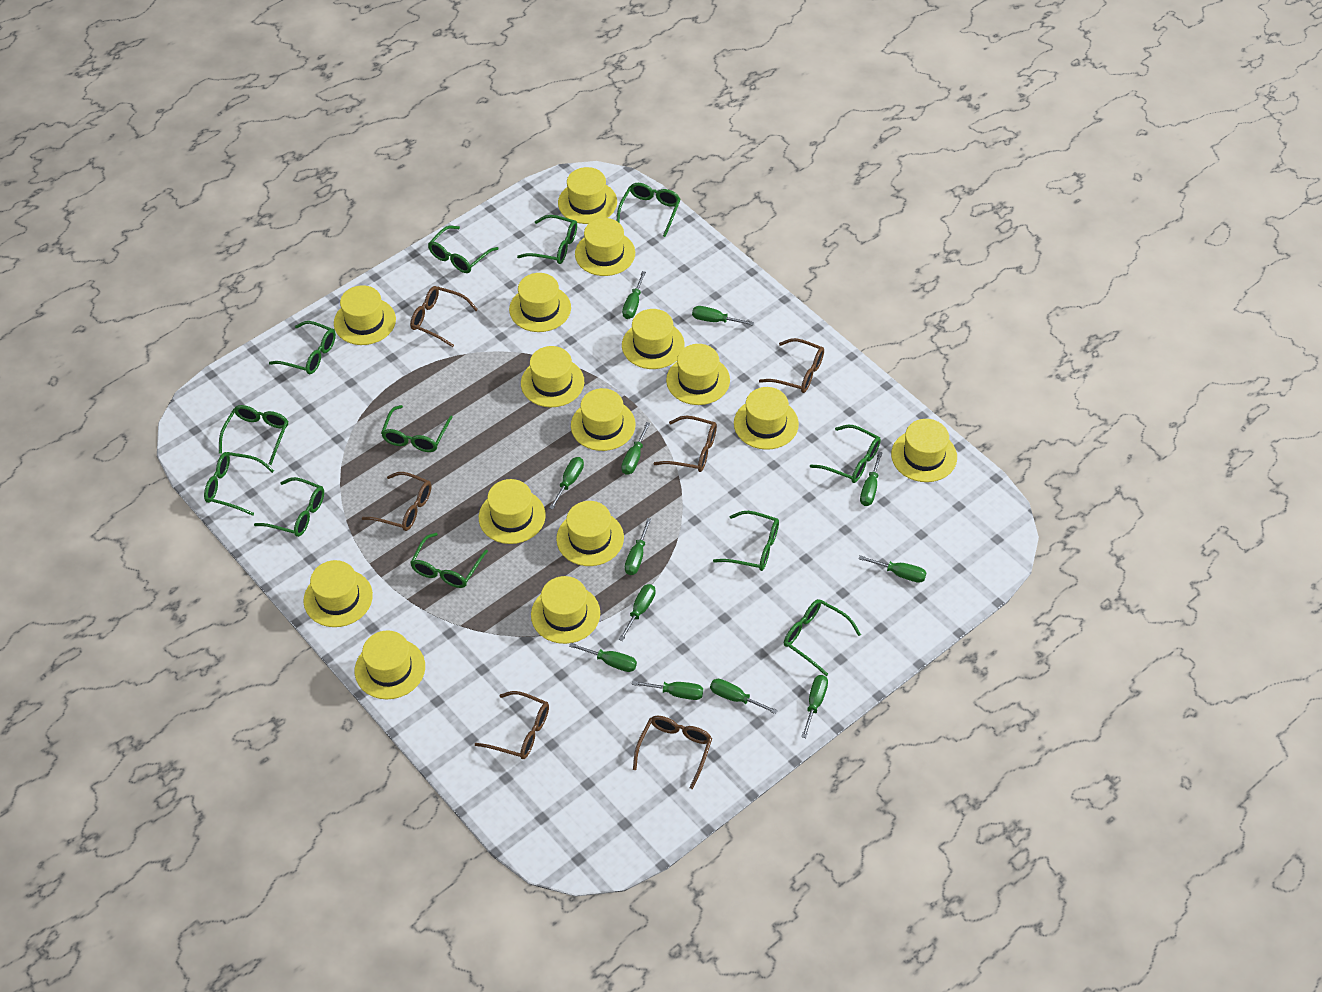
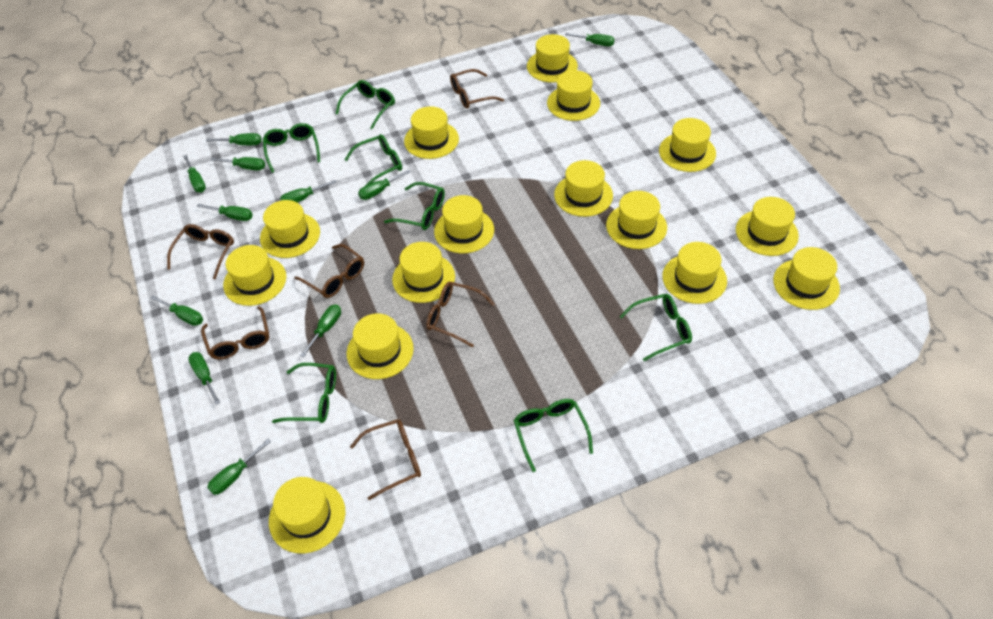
green glasses: [204,452,274,516] [219,405,288,465] [254,477,324,537] [269,321,336,374] [381,405,453,452] [410,533,488,588] [428,226,498,273] [517,215,577,264] [617,183,681,237] [713,511,779,571] [784,599,861,676] [810,425,881,483] = 12 -> [263,123,320,173] [272,363,336,423] [336,80,395,129] [344,134,402,186] [384,182,445,230] [514,399,593,472] [620,294,692,361] = 7
green screwdriver: [549,457,584,510] [569,643,637,672] [619,584,656,641] [621,422,650,475] [622,271,646,319] [625,518,651,575] [632,681,703,700] [692,306,754,326] [710,679,778,714] [801,675,828,738] [859,556,927,583] [860,451,883,506] = 12 -> [150,295,203,326] [183,155,206,192] [188,352,220,405] [197,204,253,221] [206,133,261,145] [207,439,271,495] [210,157,265,170] [280,180,337,203] [300,304,341,357] [358,170,410,200] [565,33,615,46] = 11

